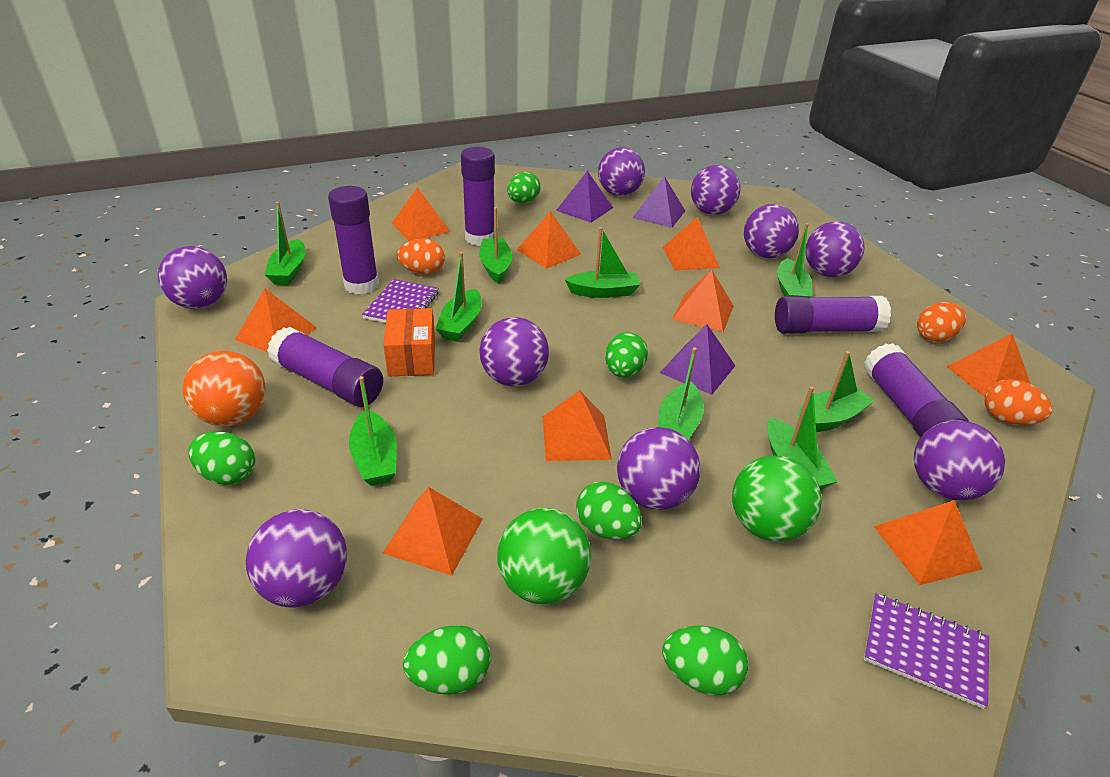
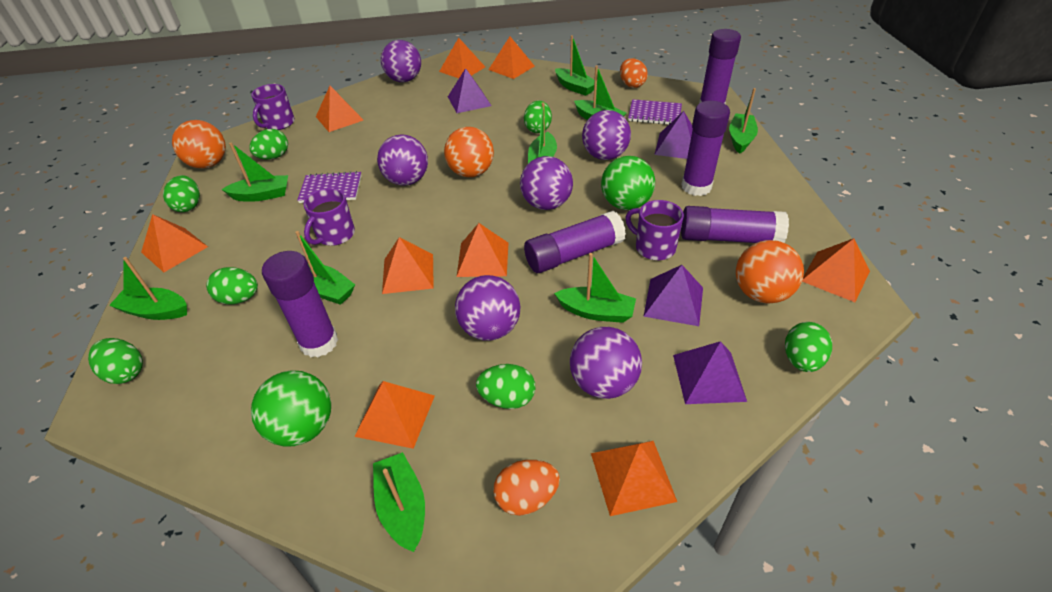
green egg: [188,432,255,485] [403,625,490,695] [507,172,541,204] [576,482,642,540] [605,332,648,378] [662,625,748,696] = 6 -> [88,338,143,384] [163,175,200,212] [206,267,258,304] [249,129,288,160] [476,364,535,409] [524,101,552,133] [785,322,832,372] = 7
orange ball: [183,351,266,426] = 1 -> [172,120,226,168] [444,127,494,177] [736,240,804,303] = 3
orange box: [383,308,435,376] = 1 -> none = 0
orange egg: [397,238,445,274] [917,302,966,342] [984,379,1053,425] = 3 -> [493,460,560,516] [620,58,648,88] = 2
purple ball: [158,246,227,309] [246,509,347,608] [479,317,549,386] [598,147,645,196] [617,427,700,510] [691,165,741,215] [744,204,799,258] [805,221,864,277] [914,420,1005,501] = 9 -> [377,134,428,186] [381,40,421,82] [455,275,520,341] [520,156,573,210] [570,327,642,399] [582,110,631,160] = 6
purple mug: none = 0 -> [251,84,295,130] [303,188,355,246] [625,200,684,260] = 3
purple pyramid: [556,171,613,223] [632,176,685,228] [660,324,735,395] = 3 -> [448,68,491,113] [643,265,703,326] [654,111,693,159] [673,341,747,404] = 4

